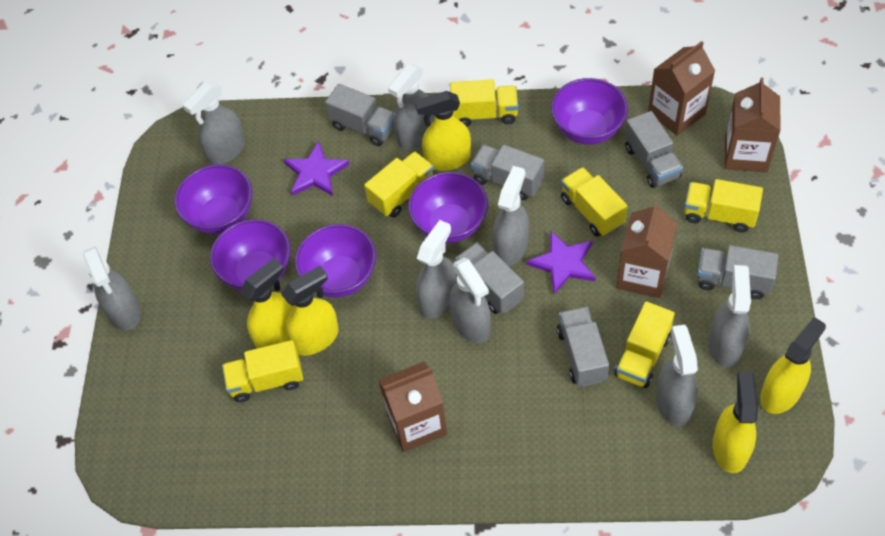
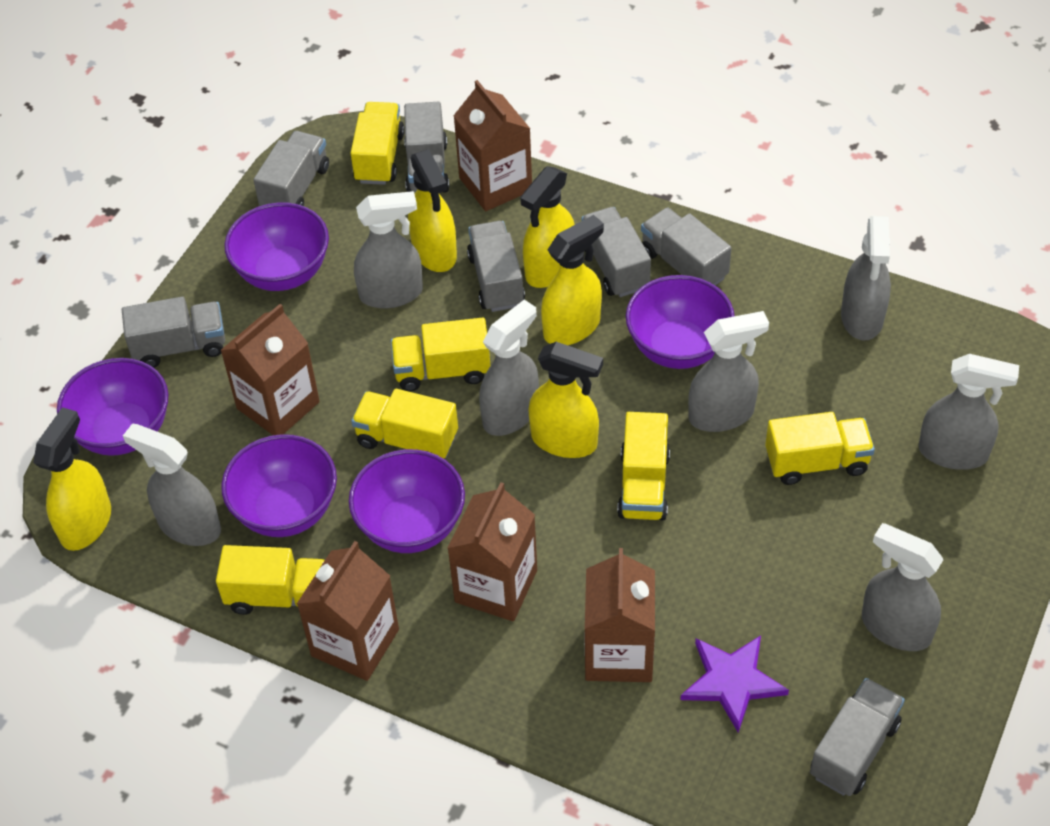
brown carton: [378,362,447,452] [616,202,677,298] [648,41,715,136] [724,78,781,172] = 4 -> [220,304,320,435] [297,541,399,681] [448,482,537,621] [453,80,532,211] [585,548,655,682] = 5
grey spray bottle: [83,246,141,331] [182,81,245,165] [388,64,434,150] [416,220,457,319] [449,257,491,343] [492,166,529,266] [656,325,698,426] [708,265,751,368] = 8 -> [123,424,221,546] [354,191,423,308] [479,300,539,436] [688,311,769,432] [841,216,891,341] [862,523,944,651] [919,354,1019,470] = 7
grey truck: [325,84,395,146] [455,242,524,314] [471,145,544,200] [557,307,609,387] [625,111,683,188] [697,245,779,299] = 6 -> [122,297,225,368] [253,131,329,206] [404,102,449,192] [467,221,525,312] [581,207,651,297] [641,207,731,285] [810,678,905,796] = 7
purple star: [284,141,350,196] [526,231,596,294] = 2 -> [680,635,789,733] = 1

